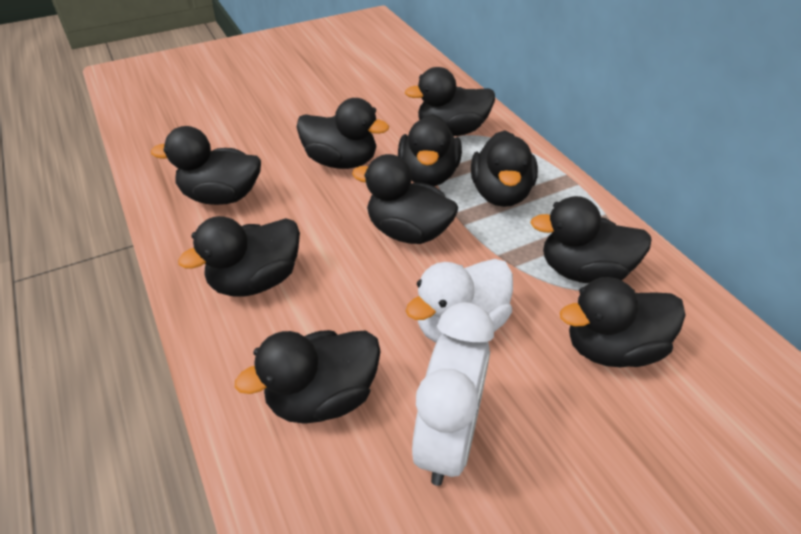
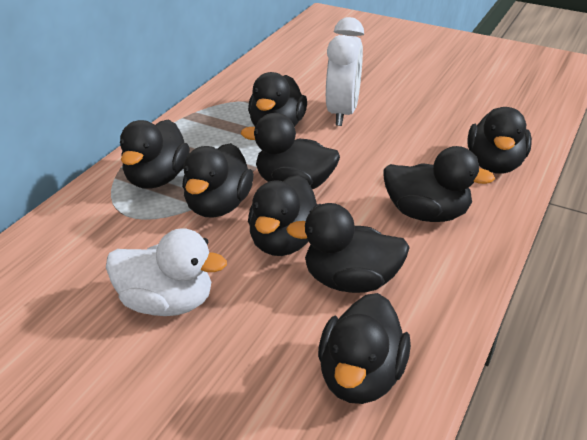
black duck: [151,126,261,205] [178,216,300,297] [235,330,381,424] [297,98,389,169] [352,154,458,244] [398,114,462,186] [405,67,495,136] [471,130,538,207] [530,196,652,283] [560,277,686,367] = 10 -> [120,120,190,189] [182,143,254,218] [241,113,340,190] [248,72,307,127] [248,175,321,256] [286,203,410,293] [318,293,411,404] [383,146,495,222] [467,107,532,174] = 9

